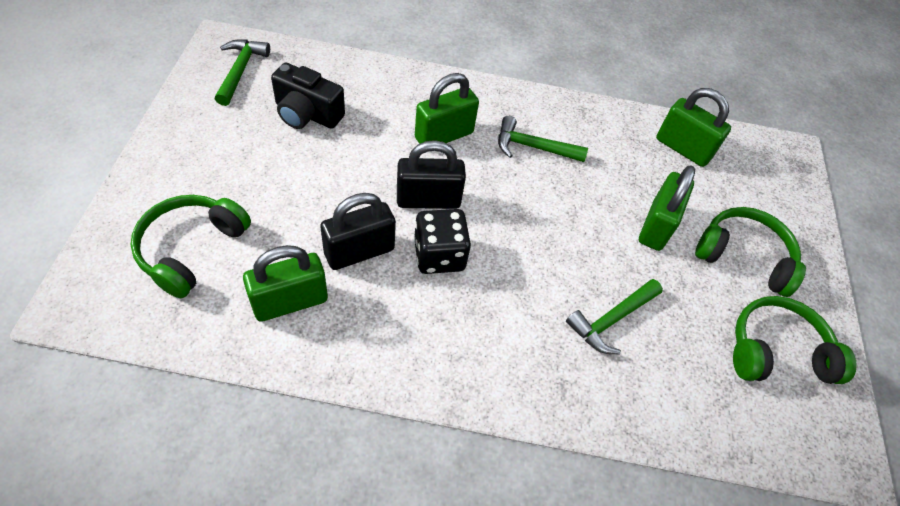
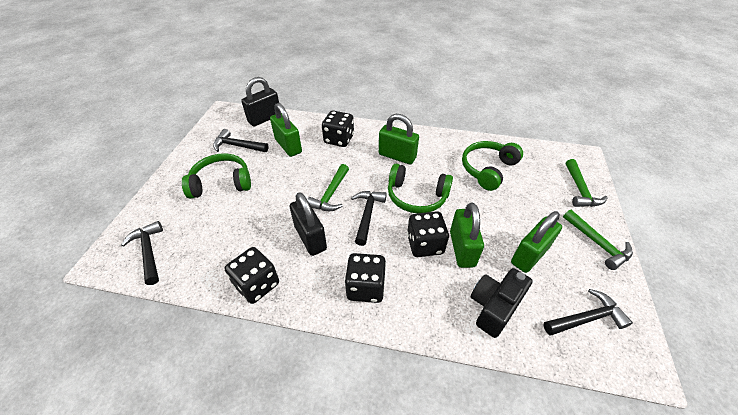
black dice: [414,209,471,274] = 1 -> [225,247,279,304] [322,110,354,147] [345,253,386,303] [407,211,449,257] = 4
black hammer: none = 0 -> [121,221,163,285] [213,129,269,152] [351,191,387,246] [543,289,633,335] = 4

